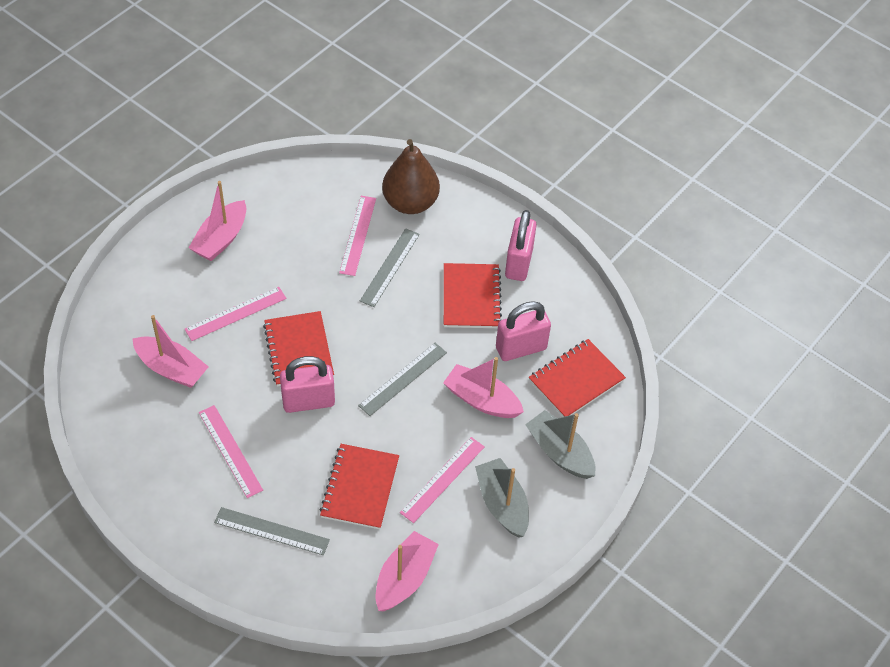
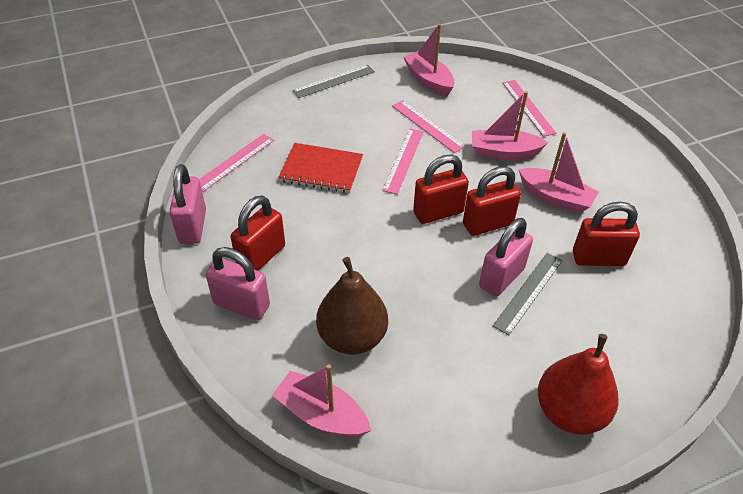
grey boat: [475,458,529,538] [525,410,595,479] = 2 -> none = 0
grey ruler: [214,507,330,555] [358,343,447,416] [360,228,420,307] = 3 -> [292,65,375,98] [493,253,563,335] = 2
red notebook: [263,311,334,386] [320,444,399,529] [444,263,502,328] [529,339,626,417] = 4 -> [278,143,363,193] = 1
red padlock: none = 0 -> [231,195,285,271] [413,155,469,224] [463,166,521,236] [573,202,640,266] = 4
red pear: none = 0 -> [538,334,619,435] = 1

